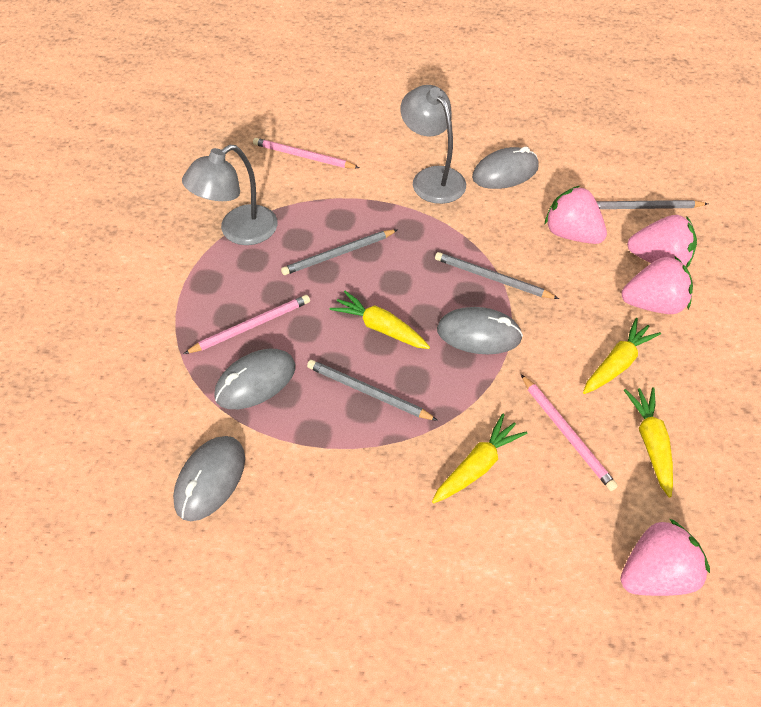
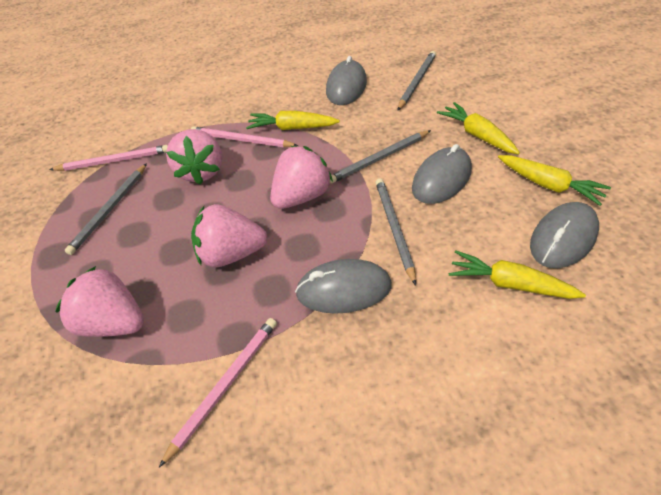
grey lamp: [182,145,278,245] [400,85,466,204] = 2 -> none = 0

